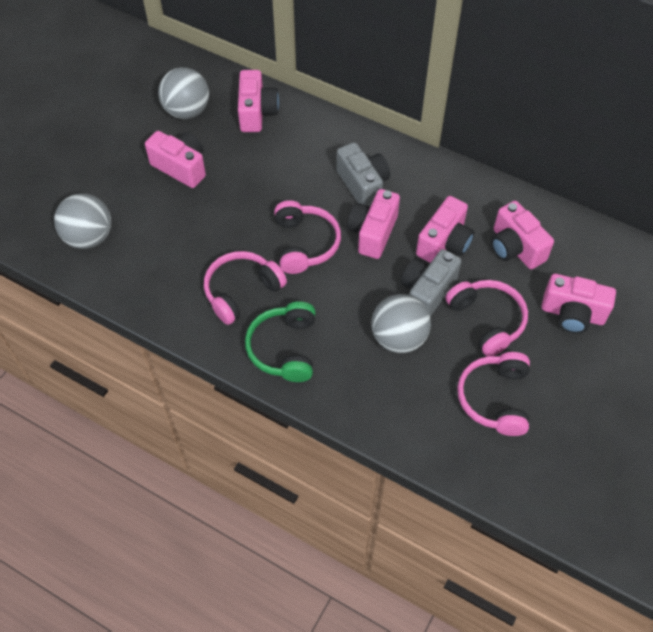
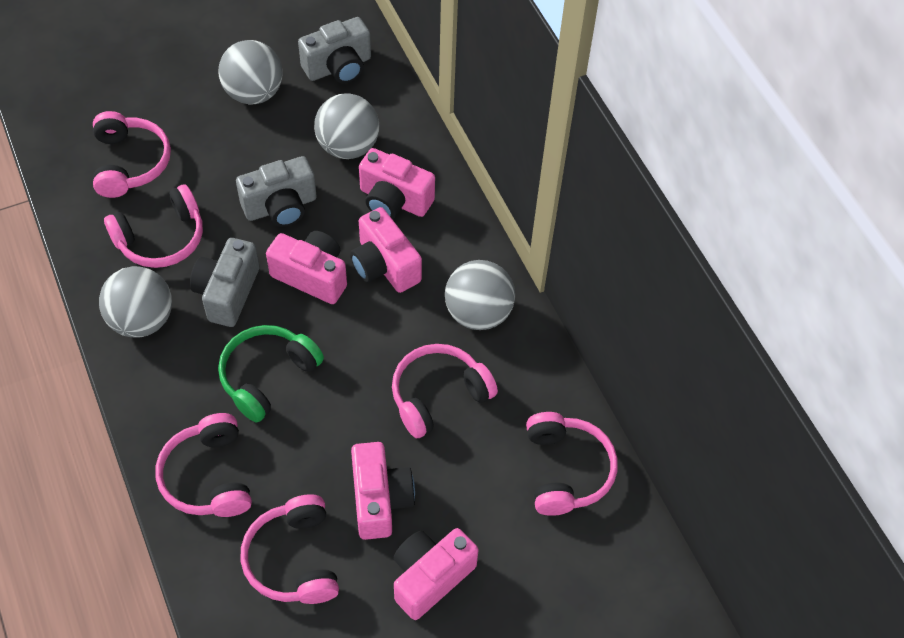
grey ball: [54,193,112,249] [158,67,209,119] [371,294,431,353] = 3 -> [99,266,172,338] [219,40,282,105] [314,93,379,159] [445,260,515,330] = 4
grey camera: [336,142,390,207] [401,249,461,317] = 2 -> [190,238,260,327] [236,156,317,227] [298,17,371,84] = 3
pink camera: [145,131,206,188] [238,70,279,132] [347,189,400,259] [416,196,474,263] [491,201,554,269] [542,274,616,334] = 6 -> [266,231,347,304] [350,207,422,293] [351,442,415,540] [359,148,435,219] [393,528,479,620] = 5
pink headphones: [204,251,287,325] [274,200,341,274] [446,280,528,356] [457,352,530,436] = 4 -> [93,111,171,198] [104,184,203,268] [156,413,252,517] [241,494,339,604] [392,344,498,438] [526,412,618,516] = 6

